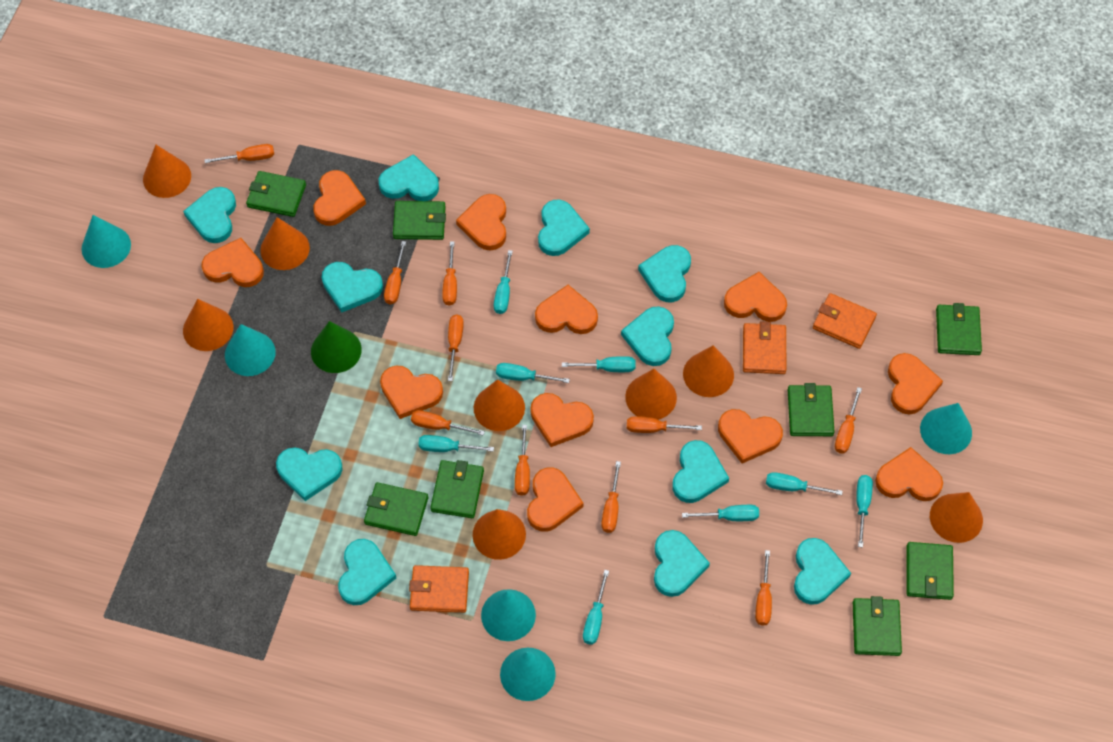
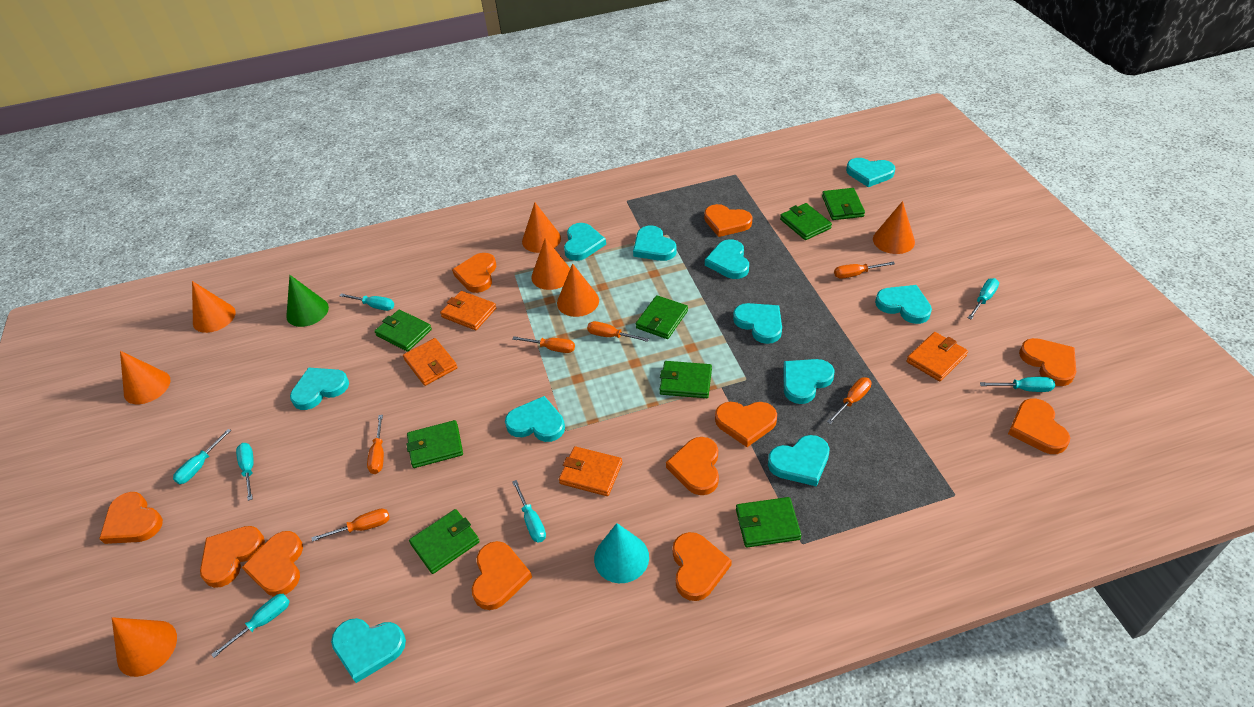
orange cone: [143,145,191,198] [183,299,233,351] [260,217,310,270] [473,509,526,560] [474,379,525,431] [625,369,677,420] [683,345,734,397] [930,492,983,543] = 8 -> [112,617,177,677] [120,351,170,404] [192,281,236,333] [522,202,561,253] [531,238,570,290] [557,263,599,317] [873,201,915,254] = 7
orange screwdriver: [204,144,274,163] [384,241,406,304] [411,410,485,436] [442,241,457,306] [448,314,464,381] [515,425,530,496] [601,461,621,533] [627,416,702,433] [755,550,772,626] [835,387,862,453] = 10 -> [312,509,390,542] [367,415,384,474] [512,336,575,353] [587,321,649,342] [827,377,872,424] [834,262,895,279] = 6
orange wallet: [409,565,469,613] [743,321,786,374] [813,293,877,349] = 3 -> [403,338,458,386] [440,291,496,330] [559,446,622,496] [906,332,968,381] = 4
turquoise cone: [82,215,131,268] [225,324,276,376] [481,589,536,641] [500,648,556,701] [920,403,972,454] = 5 -> [594,523,649,583] = 1
turquoise screwdriver: [418,435,494,452] [494,250,513,314] [496,363,570,383] [562,356,636,372] [583,570,609,645] [682,505,759,521] [766,472,843,495] [856,475,873,547] = 8 -> [173,429,231,484] [211,594,290,658] [236,443,254,501] [339,293,394,311] [512,480,546,543] [968,278,999,320] [980,377,1055,392] = 7

